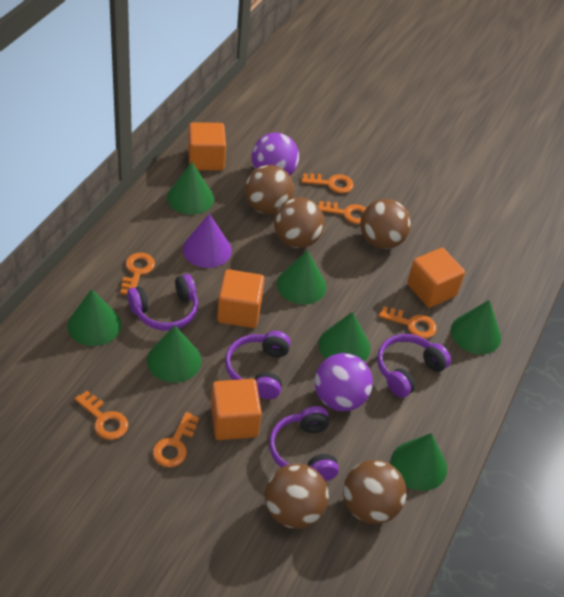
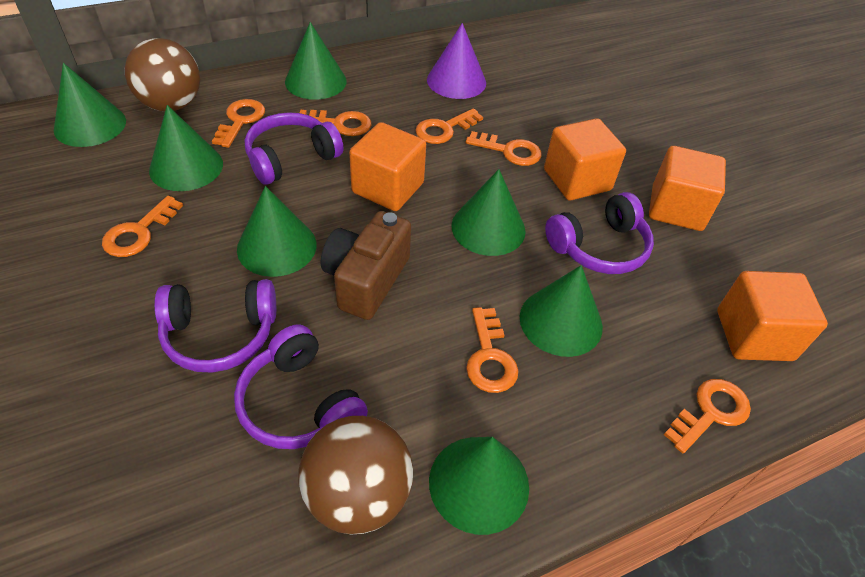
brown ball: [245,165,294,214] [265,464,329,529] [274,197,325,248] [343,460,406,524] [360,199,411,249] = 5 -> [125,38,200,111] [298,416,413,534] = 2
brown camera: none = 0 -> [321,211,411,320] = 1
orange key: [75,391,128,440] [120,253,155,295] [153,412,199,468] [301,173,354,193] [319,201,366,224] [379,306,437,339] = 6 -> [102,195,183,257] [212,99,265,148] [300,110,371,136] [415,108,483,144] [466,131,541,166] [466,307,518,393] [664,379,751,454] = 7
purple ball: [252,133,299,175] [315,353,373,411] = 2 -> none = 0

